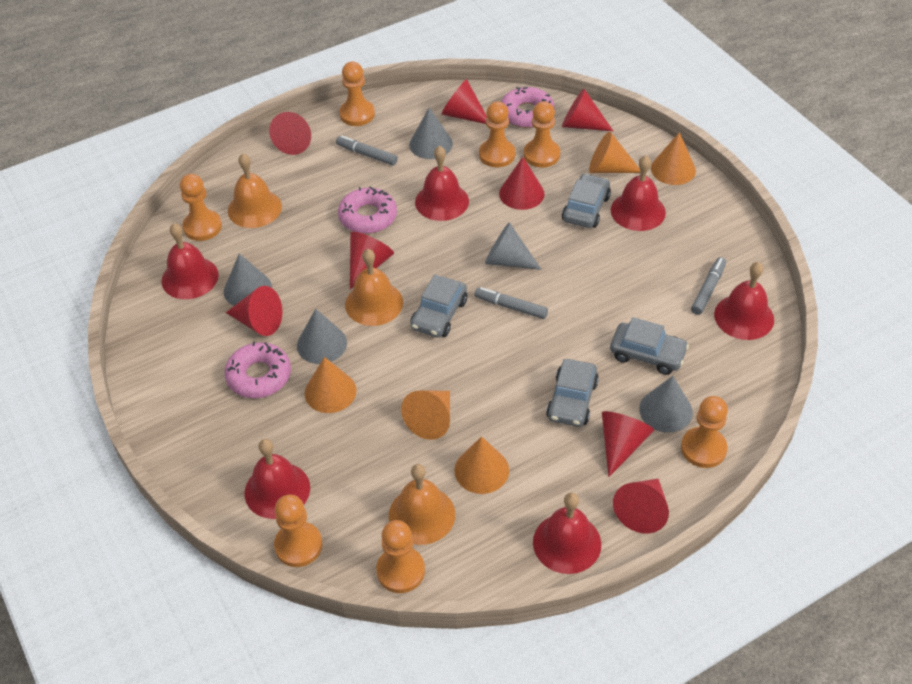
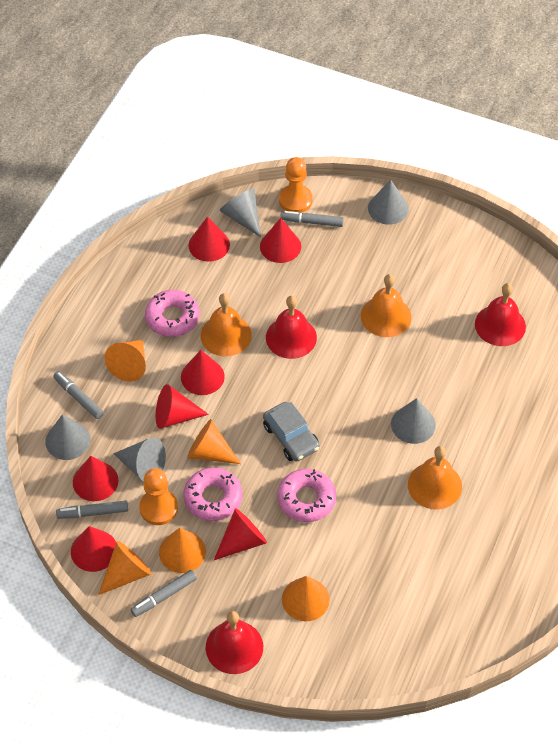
grey car: [410,275,467,338] [546,359,599,427] [562,173,611,228] [610,317,689,375] = 4 -> [263,402,320,462] = 1
grey marker: [336,135,398,166] [474,287,548,319] [691,257,726,315] = 3 -> [53,371,104,419] [56,501,128,519] [130,570,197,617] [280,211,344,227] = 4
orange pawn: [180,174,222,241] [274,495,323,567] [339,62,375,126] [376,520,425,593] [479,101,515,167] [524,101,560,168] [681,396,728,468] = 7 -> [139,468,178,525] [279,157,313,213] = 2
red bell: [161,223,219,299] [245,439,310,519] [415,146,469,221] [533,493,601,574] [611,155,666,231] [714,262,774,340] = 6 -> [206,611,263,674] [266,296,317,359] [475,283,526,346] = 3
red cone: [226,286,282,336] [269,112,311,155] [350,232,394,289] [441,79,487,124] [499,157,545,210] [562,89,613,131] [602,411,654,477] [613,479,669,533] = 8 -> [71,526,116,572] [73,456,118,501] [156,384,209,429] [181,350,225,395] [188,216,230,262] [214,508,267,560] [260,218,301,263] = 7

